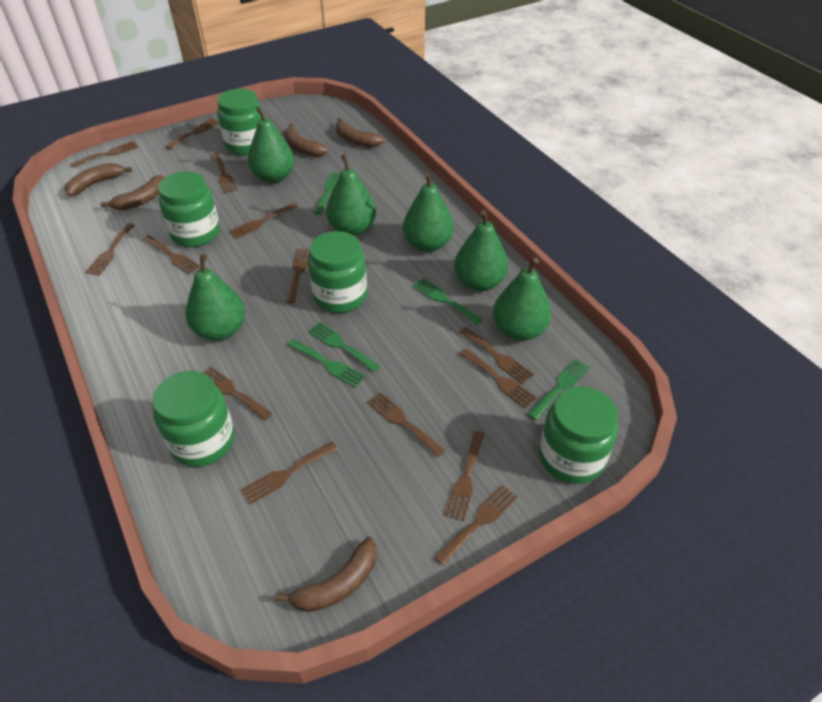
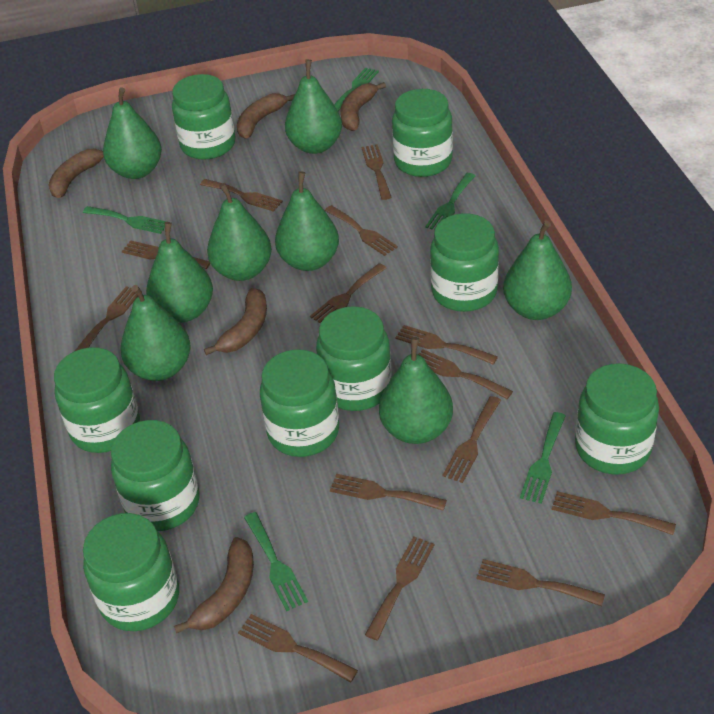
green jar: [152,371,235,467] [158,171,220,247] [217,89,263,155] [308,231,367,313] [539,386,618,484] = 5 -> [54,347,140,453] [83,513,179,631] [111,420,199,531] [172,74,236,160] [260,349,339,457] [316,306,392,411] [392,89,453,177] [430,213,499,312] [575,363,659,474] = 9
green pear: [185,254,245,341] [248,106,294,183] [326,154,376,236] [403,172,454,252] [454,210,508,291] [493,258,551,341] = 6 -> [103,87,162,179] [120,285,191,381] [146,222,213,323] [207,183,272,281] [275,171,339,271] [285,60,342,154] [379,337,453,444] [503,221,572,320] = 8

